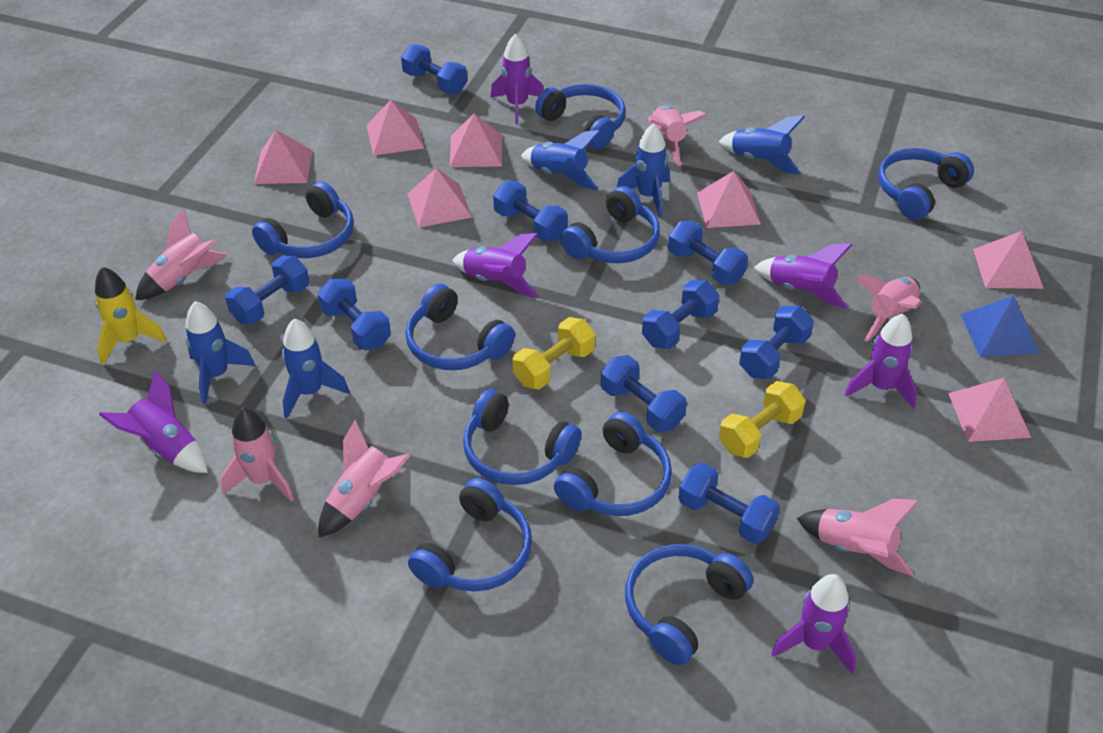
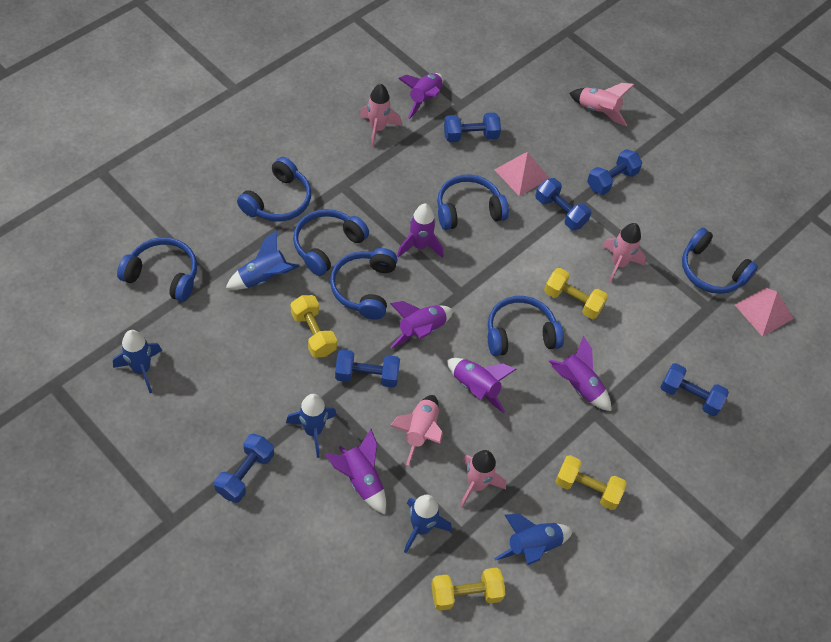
blue dumbbell: [225,256,309,324] [317,279,391,350] [401,44,467,94] [493,181,567,241] [601,355,687,432] [642,280,719,349] [668,221,748,285] [678,463,780,544] [739,306,814,379] = 9 -> [214,434,274,503] [335,350,400,388] [444,112,501,142] [535,178,591,230] [587,149,643,195] [660,363,729,416] = 6
blue headphones: [252,181,354,258] [405,284,515,370] [408,478,532,592] [463,389,581,485] [535,84,626,149] [554,412,672,516] [560,186,660,263] [625,544,753,665] [878,148,974,220] = 9 -> [117,237,197,302] [237,157,311,221] [293,209,369,276] [330,248,397,320] [437,174,509,230] [488,296,564,356] [682,228,758,294] = 7
blue pyramid: [960,296,1039,357] = 1 -> none = 0
pink pyramid: [254,130,313,184] [366,100,424,156] [407,168,472,227] [450,114,502,167] [697,171,761,228] [948,378,1031,442] [973,231,1044,289] = 7 -> [495,152,549,196] [735,288,794,337] = 2
pink rocket: [135,208,227,300] [220,408,294,502] [318,420,410,537] [648,106,707,166] [797,498,919,576] [855,274,921,342] = 6 -> [360,83,401,148] [390,395,443,466] [459,450,506,508] [569,83,635,126] [602,223,646,283] = 5
yellow dumbbell: [512,317,595,389] [719,381,805,458] = 2 -> [291,295,337,358] [431,568,505,611] [544,268,608,319] [555,455,627,510] = 4
yellow rocket: [95,267,167,365] = 1 -> none = 0

